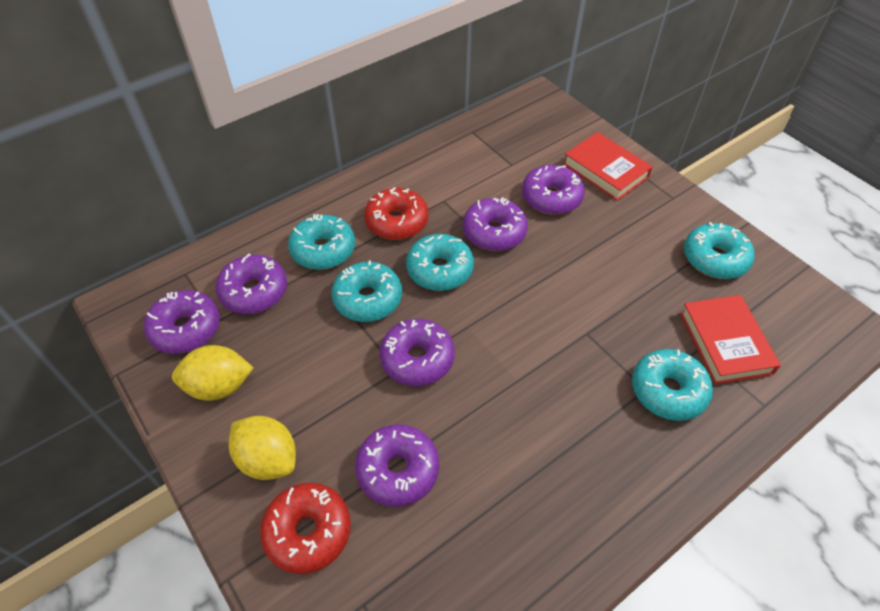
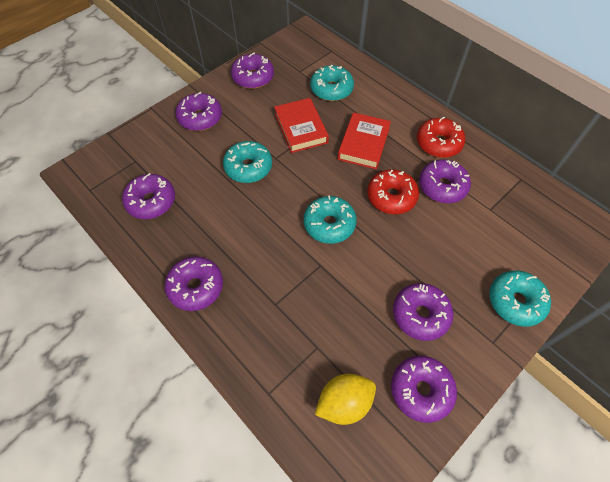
purple donut: [144,290,220,354] [216,253,287,314] [355,424,439,507] [379,319,455,386] [463,197,528,251] [522,165,585,215] = 6 -> [122,173,175,219] [165,257,223,311] [175,92,222,131] [231,53,274,89] [391,356,457,423] [393,283,453,341] [419,159,471,203] = 7
turquoise donut: [288,214,355,270] [332,260,402,322] [406,234,474,291] [632,349,713,421] [684,222,754,279] = 5 -> [223,141,272,183] [304,195,357,244] [310,65,354,101] [489,270,551,327] = 4
yellow lemon: [172,345,254,401] [229,416,296,480] = 2 -> [315,374,376,425] = 1

